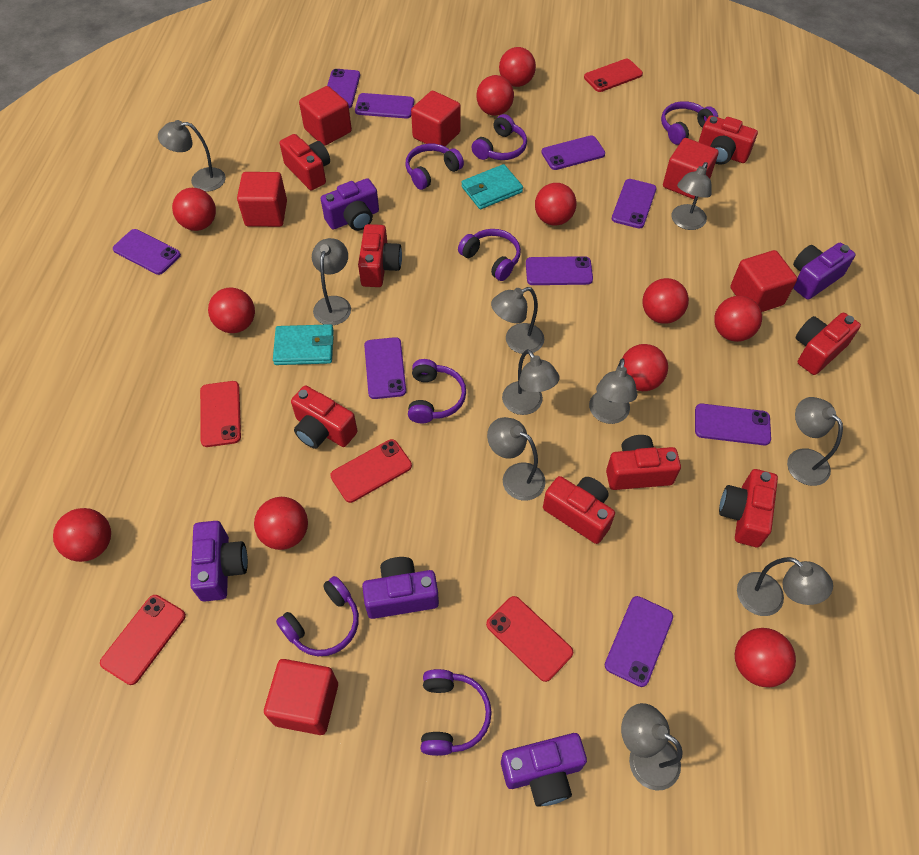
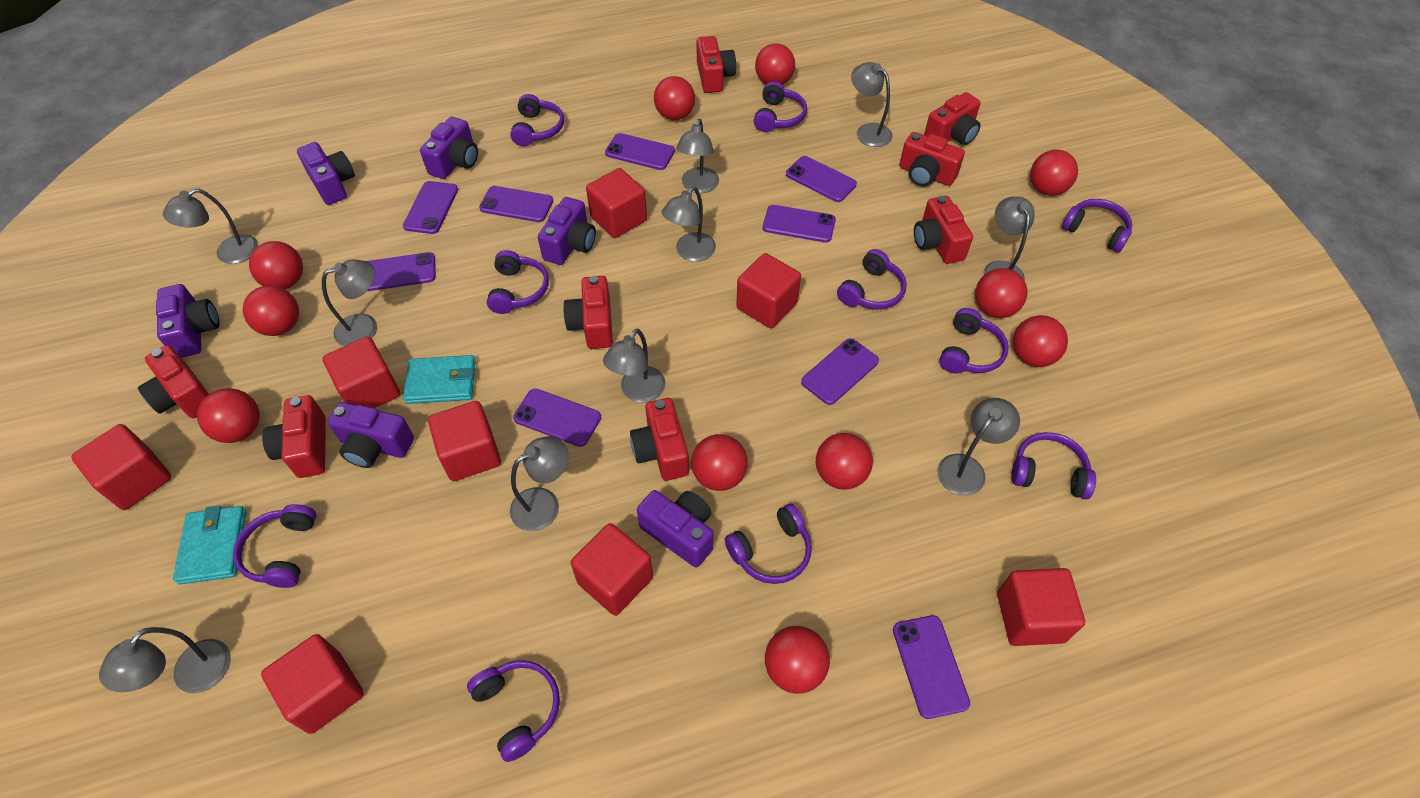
purple camera: [190,521,248,602] [321,178,379,231] [362,557,439,619] [501,733,587,807] [793,243,855,300] = 5 -> [156,284,220,358] [297,142,355,205] [328,402,414,468] [420,117,478,179] [538,197,596,265] [637,490,713,568] = 6
purple headphones: [276,576,359,656] [406,144,464,190] [408,359,466,423] [421,669,492,756] [458,229,521,281] [472,114,527,160] [661,101,718,145] = 7 -> [233,504,316,588] [467,660,560,762] [487,250,549,314] [510,94,564,146] [725,504,812,584] [754,81,807,132] [837,249,907,309] [939,308,1009,374] [1011,432,1096,499] [1062,199,1132,253] = 10
red cube: [237,172,287,227] [264,659,338,735] [299,86,352,146] [411,91,461,146] [663,138,719,199] [730,250,797,312] = 6 -> [71,424,171,510] [261,634,364,734] [322,336,400,408] [428,401,501,481] [571,523,653,616] [586,168,647,238] [736,253,801,328] [997,568,1085,646] = 8
red phone: [100,595,186,685] [200,381,241,447] [330,439,412,503] [486,596,573,682] [584,59,643,92] = 5 -> none = 0

